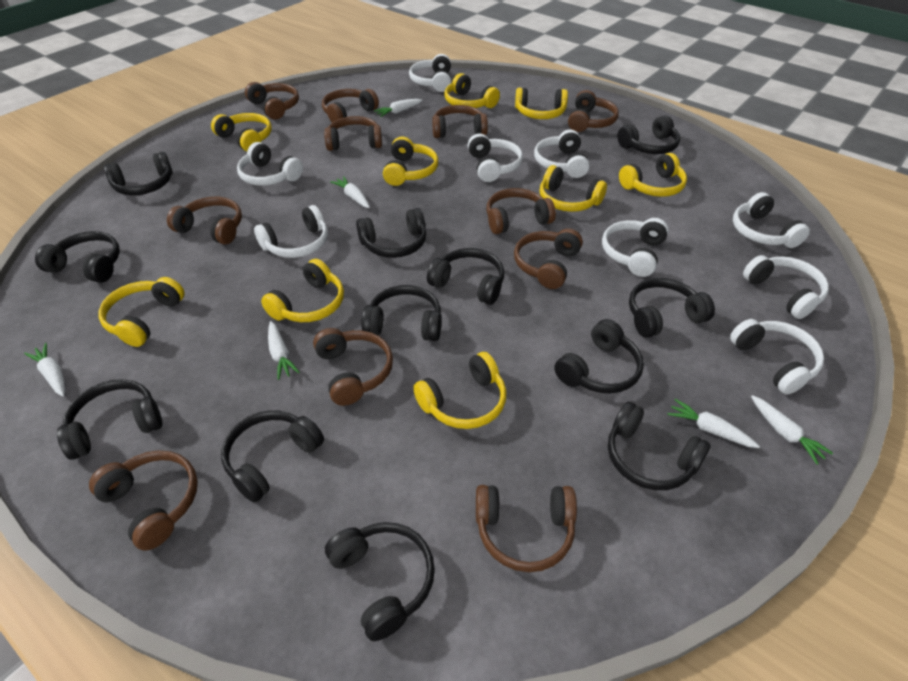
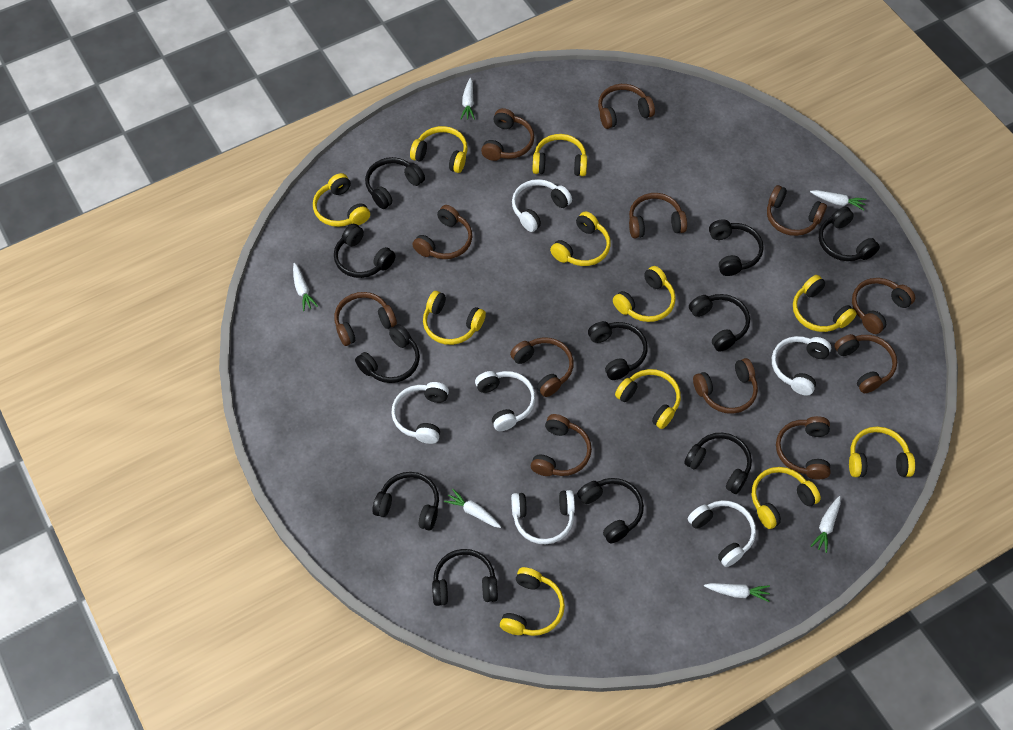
black headphones: [35,231,120,283] [57,379,162,460] [104,152,173,195] [221,410,324,502] [325,522,435,641] [356,208,426,258] [361,285,442,341] [427,248,504,305] [554,319,644,393] [608,402,711,490] [617,115,680,154] [629,278,715,338] = 12 -> [334,224,396,278] [355,324,420,383] [365,157,425,209] [372,472,439,530] [432,549,498,606] [577,478,644,543] [588,321,648,380] [684,433,752,494] [689,294,750,352] [709,219,764,276] [819,207,880,261] = 11
brown headphones: [89,451,198,551] [167,197,242,244] [245,82,299,120] [313,328,393,406] [322,89,379,123] [324,116,382,151] [432,105,488,138] [476,485,577,572] [486,188,556,234] [514,228,583,289] [568,90,619,132] = 11 -> [334,292,397,346] [412,205,472,259] [481,108,534,161] [510,337,574,397] [531,414,592,476] [598,84,655,129] [629,193,687,238] [693,358,758,414] [767,185,827,236] [776,416,831,480] [834,334,897,393] [852,278,915,334] = 12
white headphones: [237,142,303,186] [254,205,328,258] [409,54,452,92] [468,133,523,182] [534,129,590,178] [602,218,669,277] [730,319,824,395] [733,192,810,248] [743,255,829,319] = 9 -> [391,382,449,444] [475,371,535,431] [511,490,575,544] [512,179,572,232] [688,500,756,567] [772,336,831,395] = 6
yellow headphones: [99,277,185,347] [211,113,272,152] [261,259,344,322] [383,136,438,186] [413,352,507,429] [444,73,500,108] [515,87,568,119] [539,165,607,212] [619,153,687,197] = 9 -> [313,173,370,227] [410,126,468,173] [423,291,486,345] [500,567,565,636] [532,134,587,176] [550,211,611,266] [613,266,676,322] [615,369,681,429] [752,467,821,529] [793,275,857,332] [849,426,915,477] = 11

